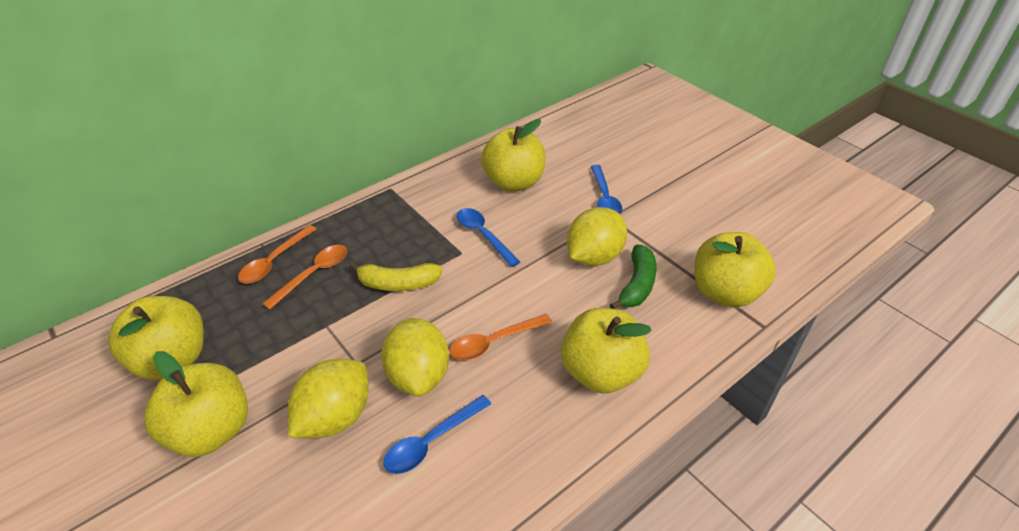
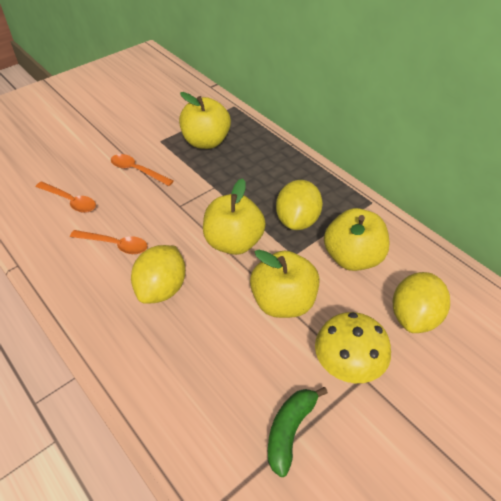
blue spoon: [384,395,491,474] [457,208,520,267] [590,165,622,214] = 3 -> none = 0
yellow apple: [108,296,204,380] [144,351,248,457] [481,119,546,192] [561,308,652,393] [694,232,776,307] = 5 -> [179,92,231,149] [203,178,266,255] [250,250,320,318] [324,208,390,271] = 4
yellow banana: [349,262,443,291] = 1 -> none = 0
yellow mushroom: none = 0 -> [315,312,391,383] = 1

